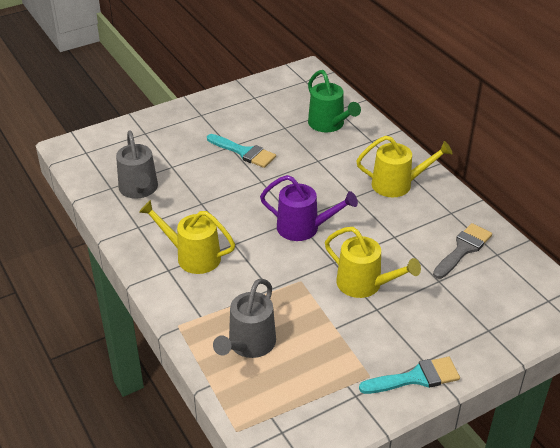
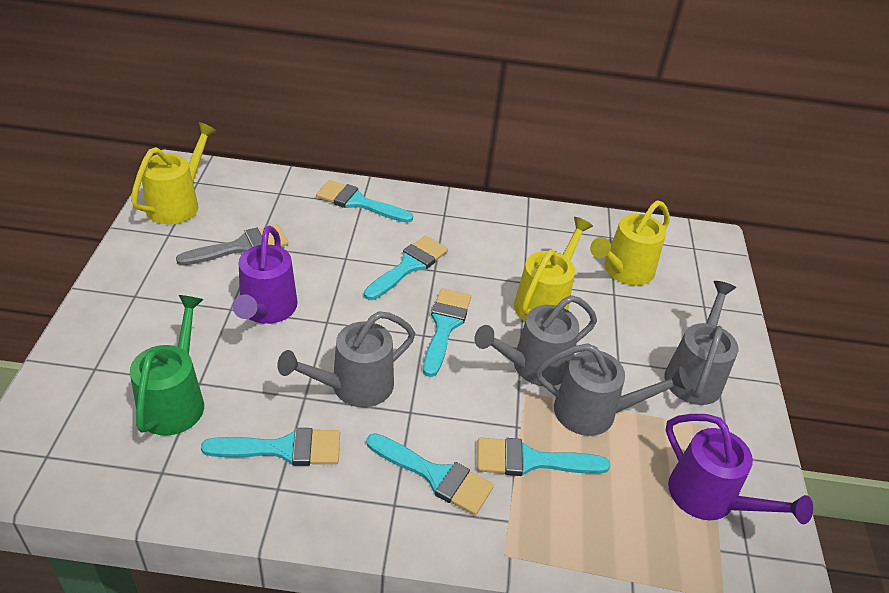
grey watering can: [116,130,158,199] [213,279,276,358] = 2 -> [277,311,415,407] [474,295,597,386] [535,343,690,436] [664,281,738,405] = 4
purple watering can: [260,175,358,241] = 1 -> [233,226,298,324] [666,414,813,524] = 2
turquoise brush: [207,134,276,168] [359,357,460,394] = 2 -> [201,428,340,466] [316,180,413,223] [364,235,448,300] [366,433,494,515] [423,288,471,377] [477,437,610,476] = 6

